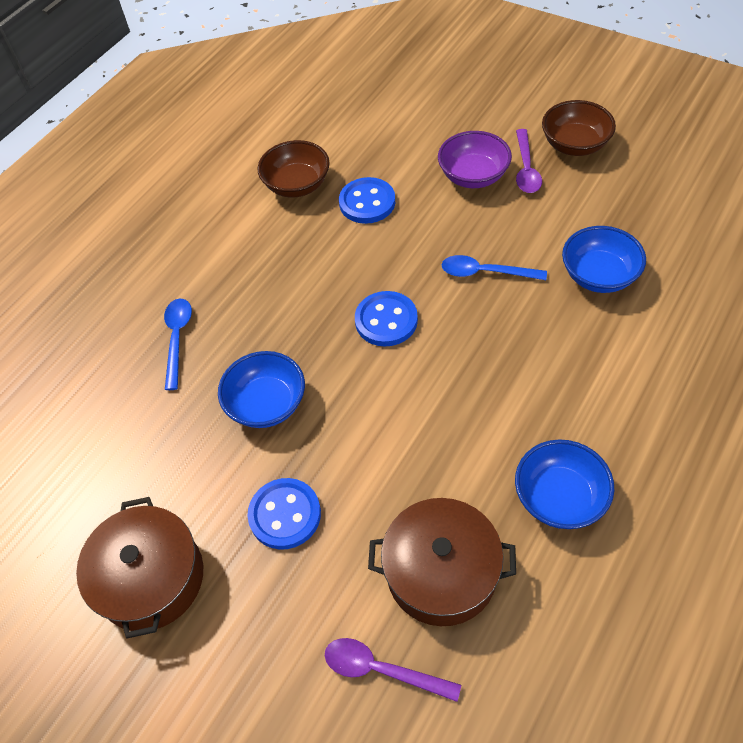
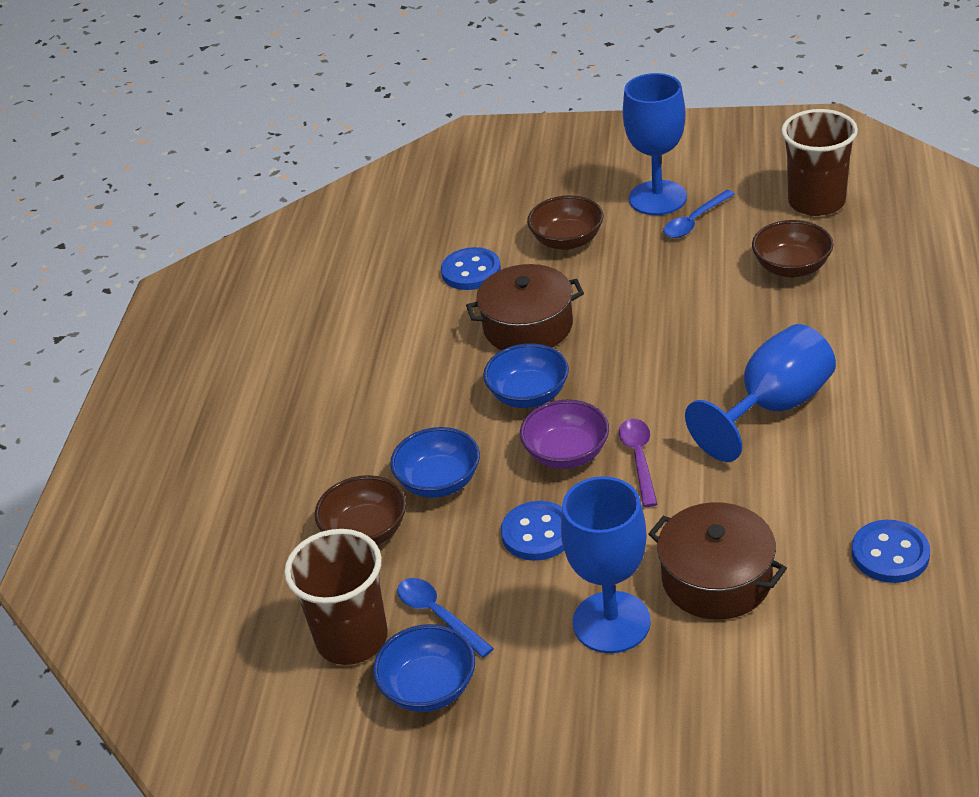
blue goblet: none = 0 -> [561,476,651,653] [623,73,687,215] [685,324,836,462] = 3
brown bowl: [257,140,329,197] [542,100,616,156] = 2 -> [315,475,406,545] [527,195,604,250] [752,220,833,277] = 3
brown cup: none = 0 -> [284,529,388,665] [781,109,858,216] = 2
purple spoon: [325,638,461,702] [516,129,542,193] = 2 -> [619,419,657,507] = 1

